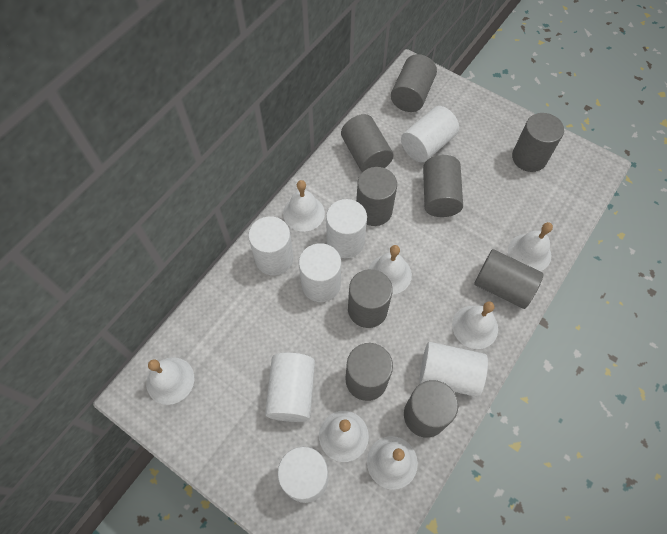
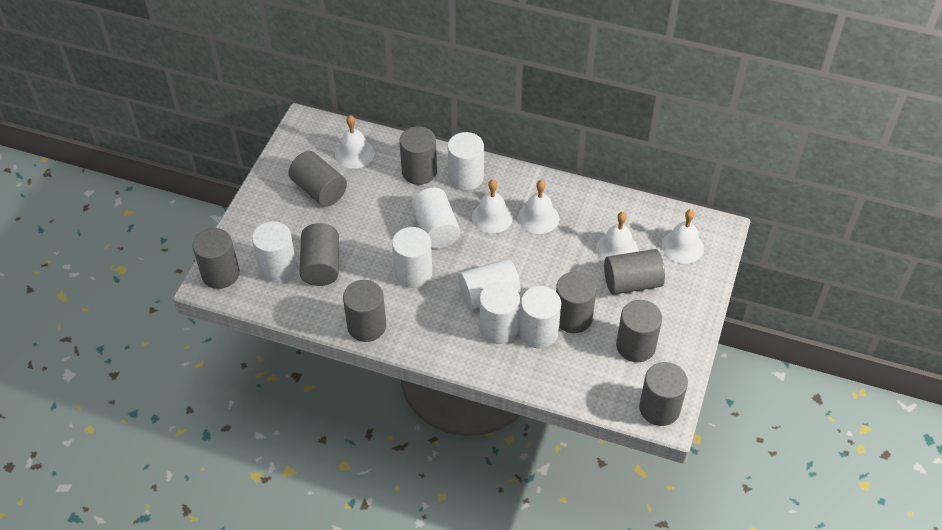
white bell: [146,357,194,405] [283,180,325,232] [319,411,369,462] [367,436,418,490] [369,245,412,294] [452,301,498,349] [508,222,553,271] = 7 -> [335,115,375,169] [472,179,513,233] [518,180,559,234] [596,212,638,261] [662,209,704,264] = 5

